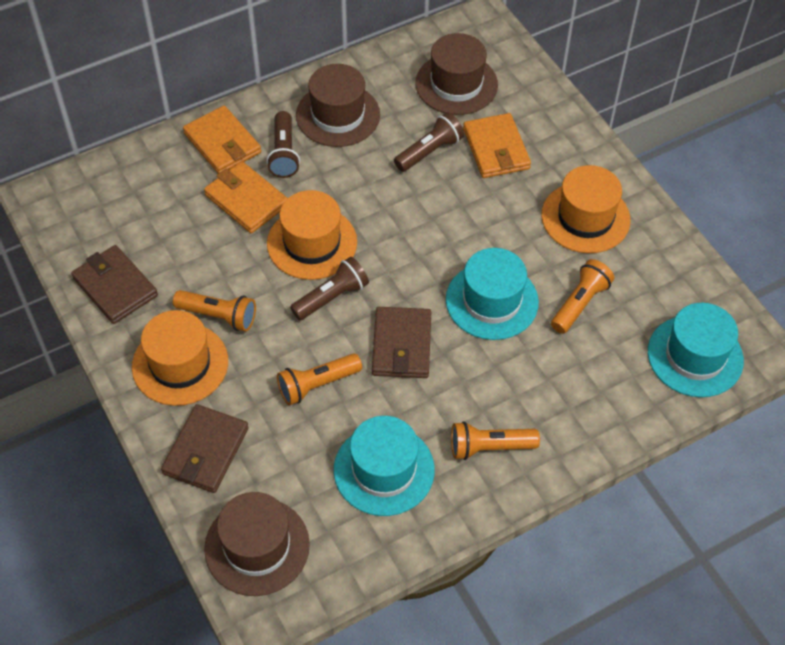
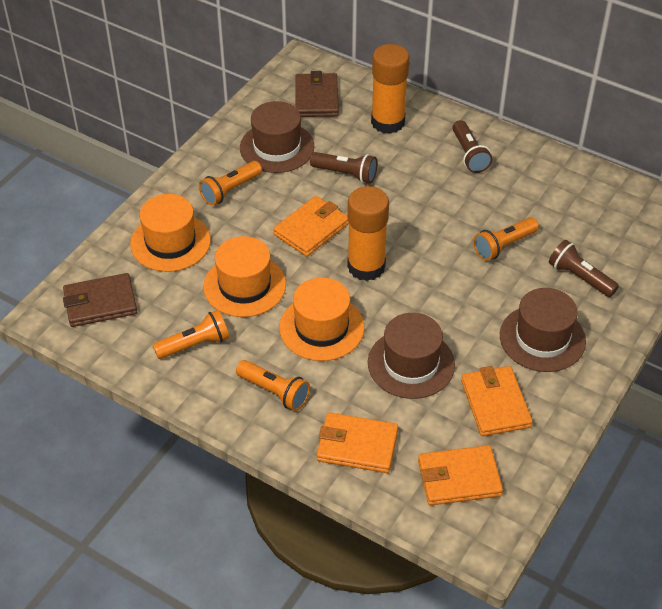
brown wallet: [71,245,158,324] [161,404,249,493] [372,307,431,378] = 3 -> [63,273,137,327] [295,71,339,117] = 2
orange glue stick: none = 0 -> [347,186,389,281] [371,44,409,134] = 2
orange wallet: [183,106,261,174] [204,161,288,233] [463,113,531,178] = 3 -> [273,196,349,257] [317,412,398,473] [418,445,503,505] [461,366,533,436] = 4
turquoise hat: [334,416,435,516] [446,248,539,340] [648,303,744,397] = 3 -> none = 0

